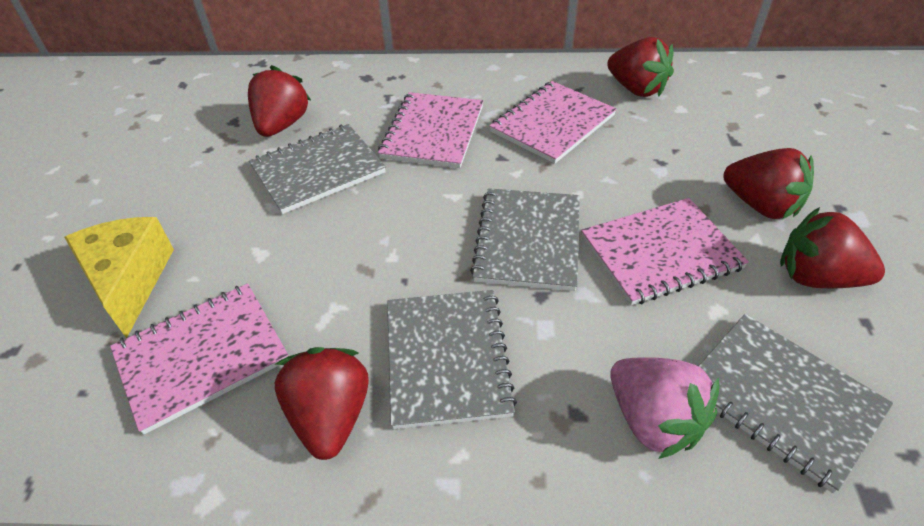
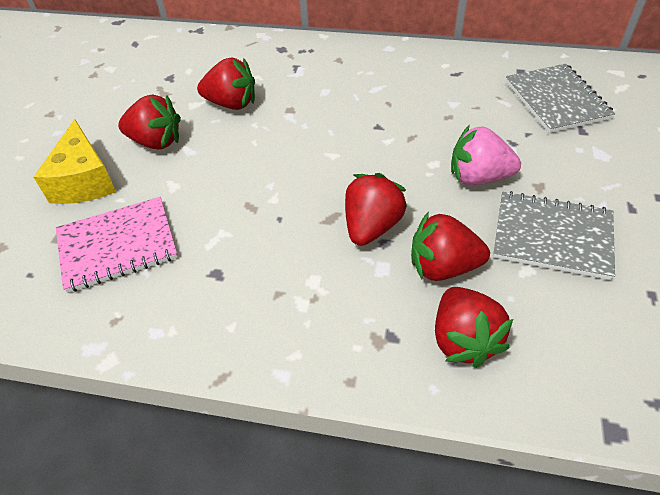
grey notebook: [249,124,386,214] [387,290,517,429] [470,188,580,291] [699,314,893,493] = 4 -> [493,191,615,280] [506,64,615,133] = 2
pink notebook: [110,283,288,435] [378,92,483,168] [489,81,617,164] [581,198,749,305] = 4 -> [56,197,178,293] = 1

